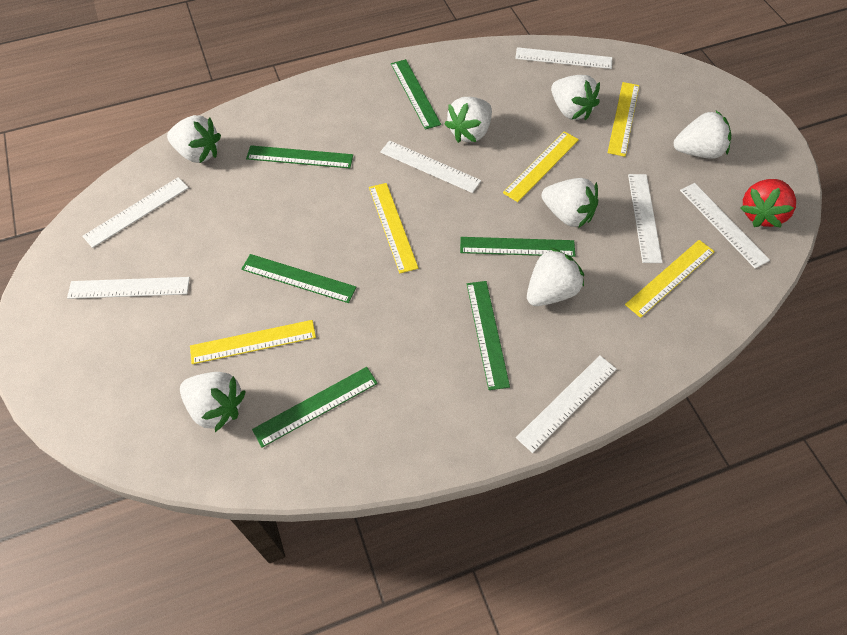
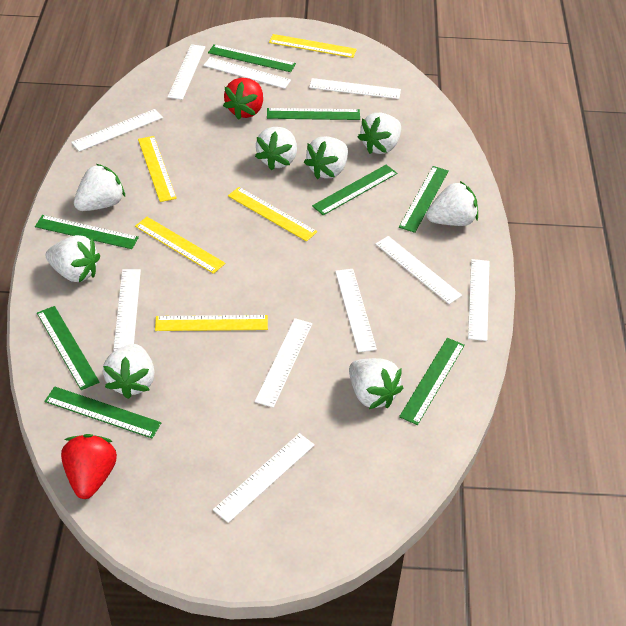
green ruler: [241,254,356,303] [246,145,353,168] [252,367,378,448] [391,59,441,130] [460,237,576,257] [467,281,510,390] = 6 -> [35,215,139,249] [37,306,100,390] [44,386,161,438] [208,44,296,72] [267,108,360,120] [312,165,397,215] [399,166,449,233] [399,338,465,425] = 8
red strawberry: [740,179,796,228] = 1 -> [61,434,117,499] [223,78,263,120] = 2
white ruler: [67,277,190,299] [82,177,189,248] [380,140,481,193] [515,47,612,69] [516,355,617,453] [628,174,663,263] [680,183,770,269] = 7 -> [71,109,163,152] [113,269,141,352] [168,44,205,100] [203,57,291,89] [213,433,315,523] [255,318,312,408] [309,78,401,99] [335,269,377,352] [376,236,462,304] [468,259,490,341] = 10
white strawberry: [167,115,221,163] [180,372,246,432] [445,97,492,143] [527,248,584,306] [541,178,598,228] [551,75,600,120] [674,111,731,159] = 7 -> [46,235,100,282] [74,164,125,211] [103,344,155,399] [255,127,297,171] [304,136,348,179] [349,358,403,409] [358,113,401,154] [426,181,478,226] = 8

